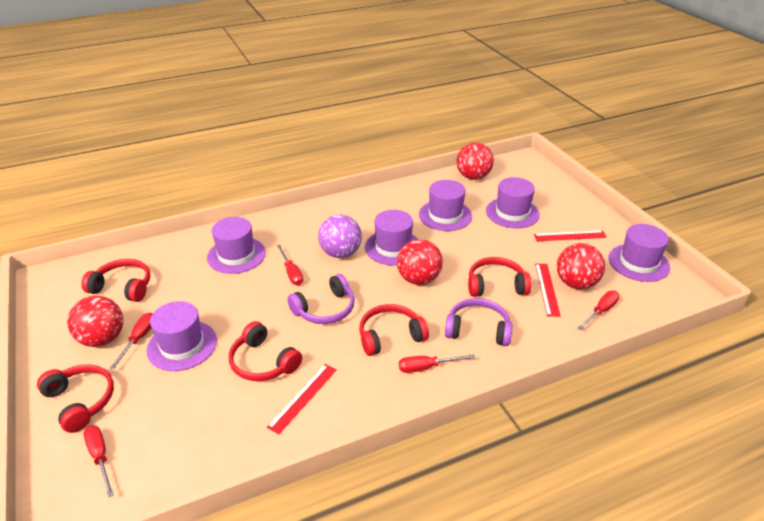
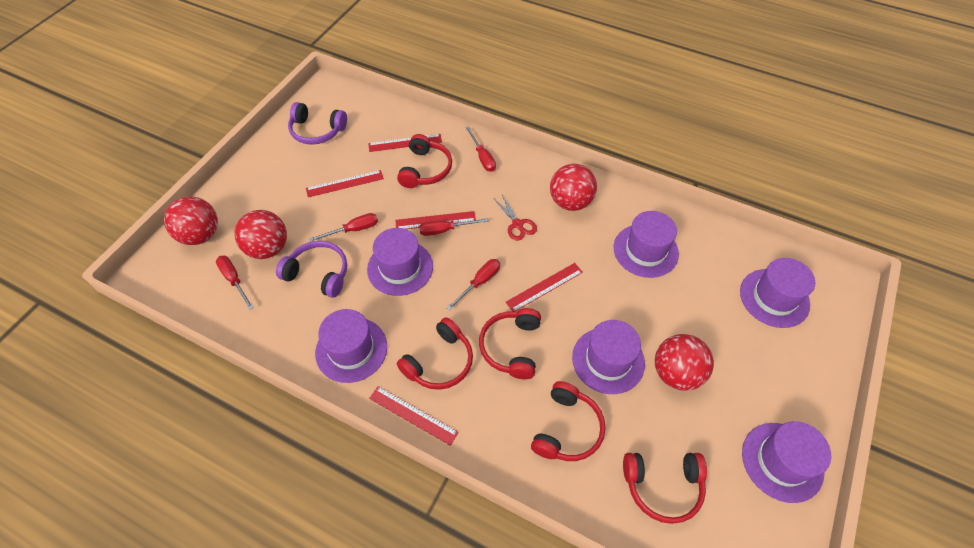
purple ball: [318,215,362,258] = 1 -> none = 0
red ruler: [267,364,336,434] [534,230,607,241] [535,264,561,317] = 3 -> [306,170,384,197] [368,134,442,152] [369,386,459,446] [395,211,476,229] [506,263,583,312] = 5
red scissors: none = 0 -> [494,195,537,241] = 1

